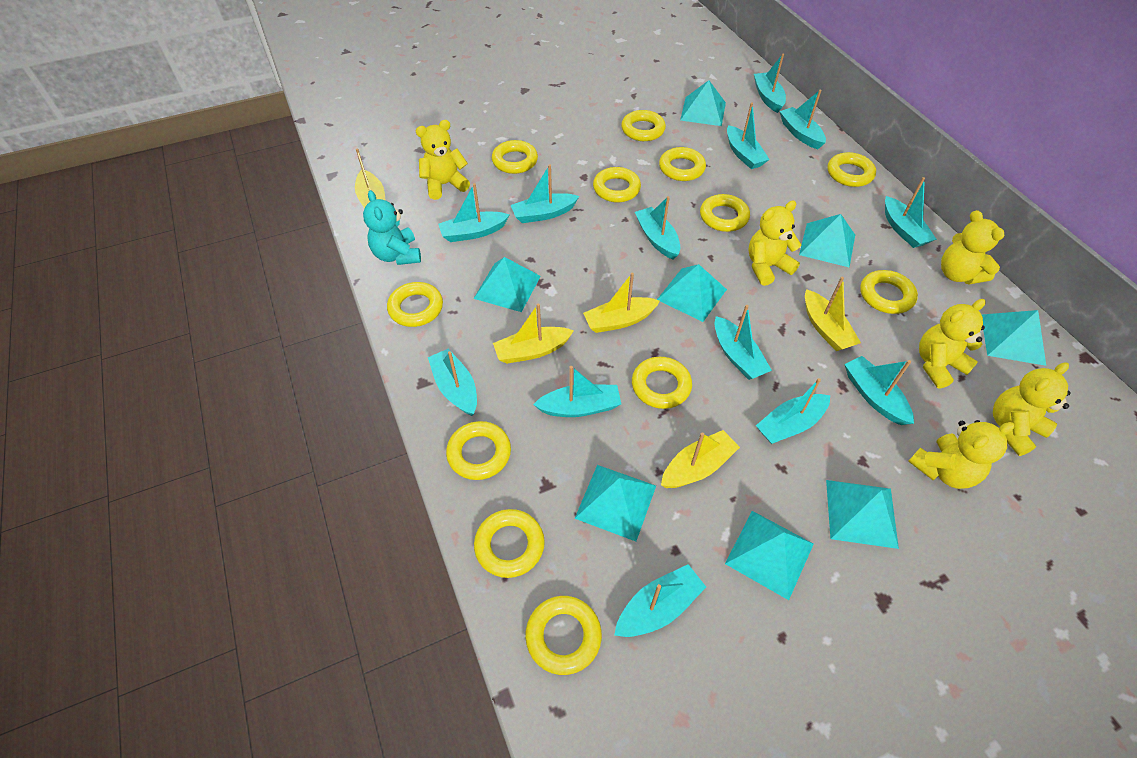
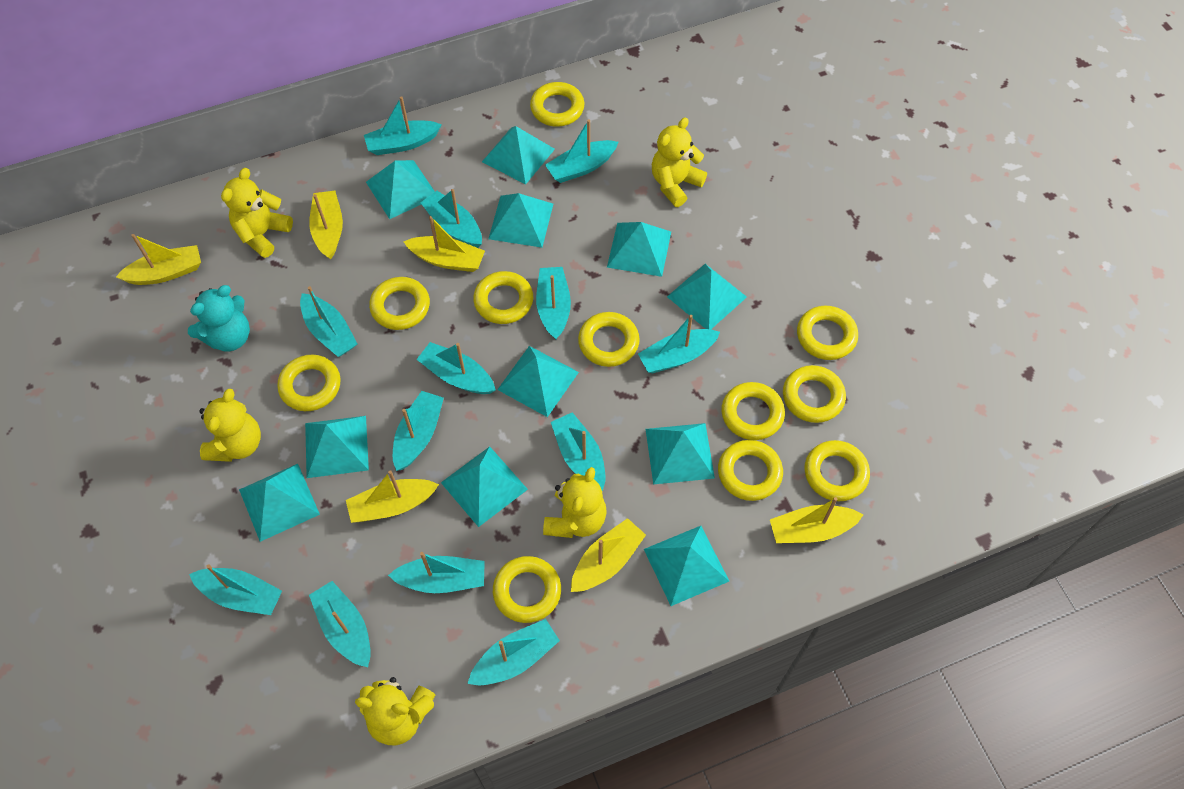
turquoise pyramid: [474,257,541,312] [575,465,656,541] [657,264,727,322] [680,80,726,126] [725,511,814,600] [799,214,855,267] [826,480,899,549] [982,310,1046,366] = 8 -> [239,464,320,542] [305,416,369,478] [366,160,435,219] [441,447,528,527] [482,126,555,184] [488,193,553,248] [497,346,579,417] [607,222,671,277] [644,526,729,606] [646,423,715,484] [667,264,747,329] = 11
yellow boat: [355,148,385,209] [493,304,574,364] [583,273,660,333] [661,430,740,488] [805,277,861,351] = 5 -> [116,234,201,285] [309,191,343,259] [346,470,439,523] [403,216,485,272] [571,518,646,592] [770,497,863,543] = 6
yellow ring: [387,282,443,327] [446,421,511,480] [474,509,545,578] [492,140,538,174] [525,596,602,675] [593,167,641,202] [621,110,666,141] [632,357,692,409] [659,147,706,181] [700,194,750,232] [827,152,876,187] [860,270,918,314] = 12 -> [277,355,341,411] [369,277,430,330] [473,271,533,324] [493,556,561,623] [530,82,584,127] [578,312,640,367] [718,440,783,501] [721,382,785,440] [783,365,846,423] [797,305,858,360] [804,440,870,501] = 11
yellow teddy bear: [416,120,470,200] [748,200,802,286] [908,420,1014,489] [919,299,985,389] [941,210,1004,284] [993,362,1071,456] = 6 -> [199,389,261,462] [221,168,293,258] [355,677,436,745] [543,467,607,538] [652,117,707,207] = 5

